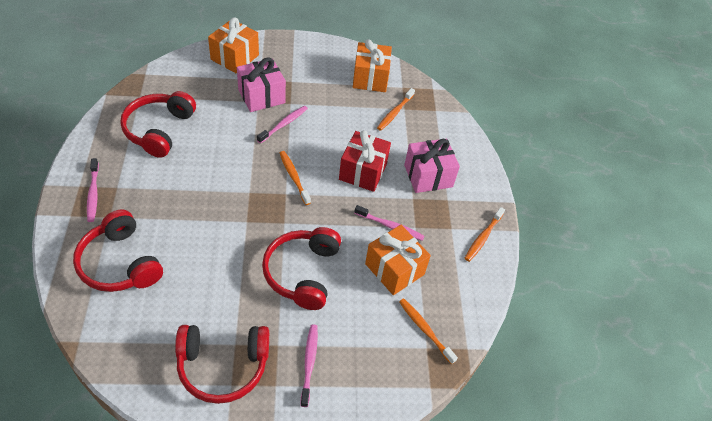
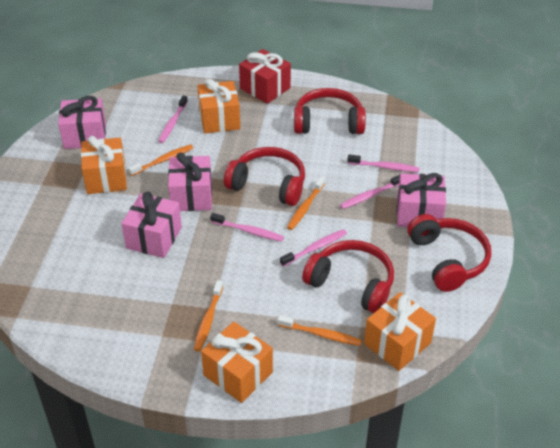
orange gift: [208,17,259,74] [353,39,392,92] [365,225,431,295] = 3 -> [81,136,127,194] [197,79,240,133] [201,322,273,403] [364,292,436,371] = 4
pink gift: [237,57,286,112] [404,139,460,193] = 2 -> [58,96,106,149] [121,192,182,258] [168,152,212,211] [397,173,446,229] = 4
pink toothbrush: [87,158,99,222] [257,106,308,144] [300,324,318,407] [354,205,425,241] = 4 -> [158,96,188,143] [210,213,284,242] [280,229,347,267] [340,175,400,209] [347,155,420,172] = 5

